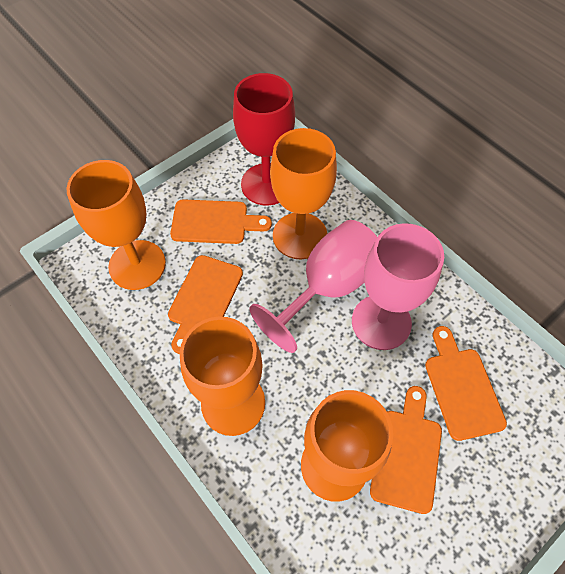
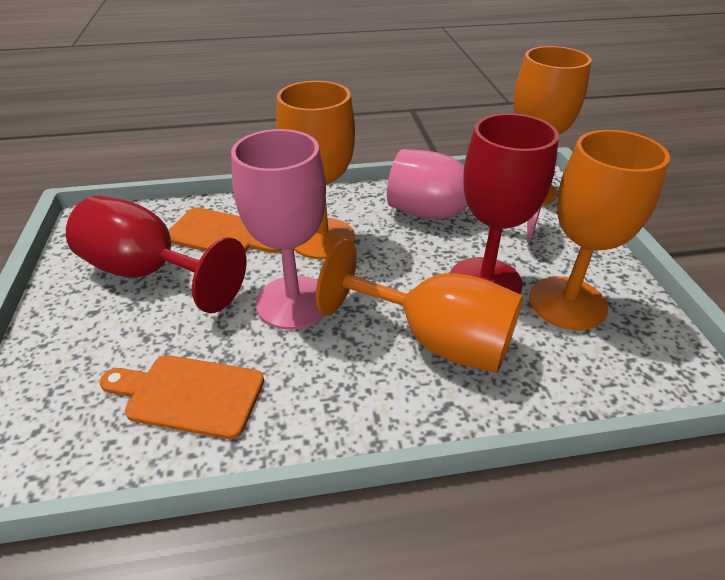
orange cutting board: [168,255,243,354] [170,199,272,244] [370,386,442,514] [425,326,507,441] = 4 -> [100,355,264,439] [168,207,281,253] = 2
red goblet: [233,73,295,205] = 1 -> [66,196,246,313] [450,113,559,294] = 2

